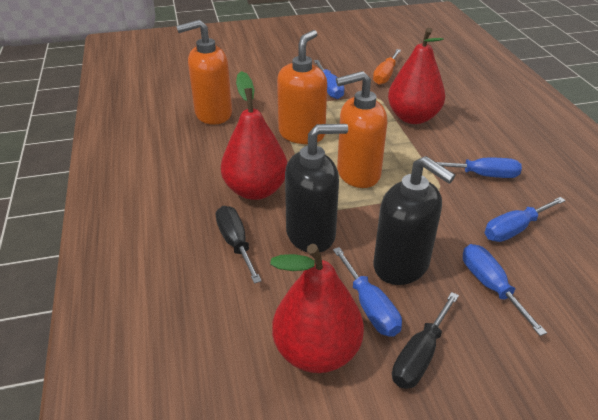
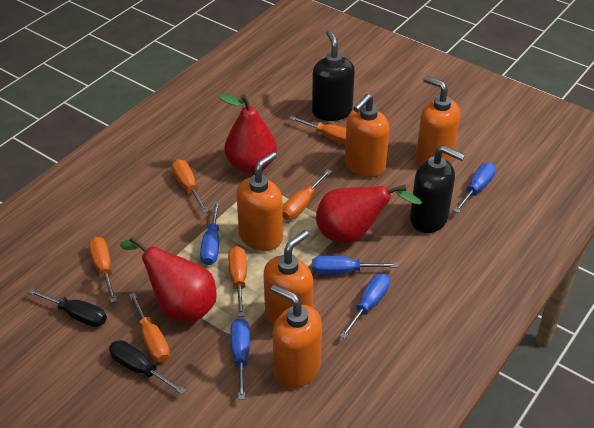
orange screwdriver: [373,49,401,85] = 1 -> [89,237,117,303] [129,293,170,362] [172,160,208,213] [228,246,247,317] [282,169,332,220] [289,116,346,145] = 6
orange soap dispenser: [176,20,232,125] [277,30,327,144] [336,71,387,188] = 3 -> [236,152,283,251] [264,230,313,327] [271,285,322,388] [345,94,389,177] [416,76,460,164] = 5

